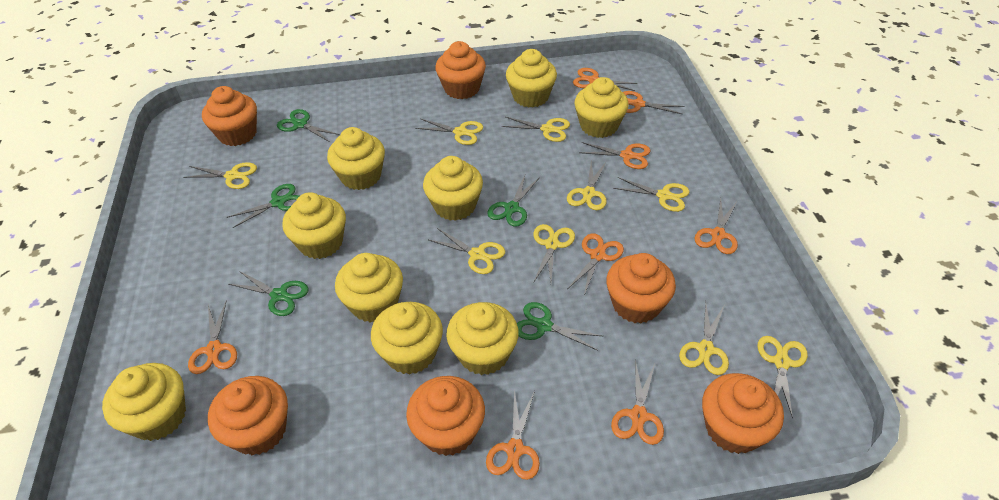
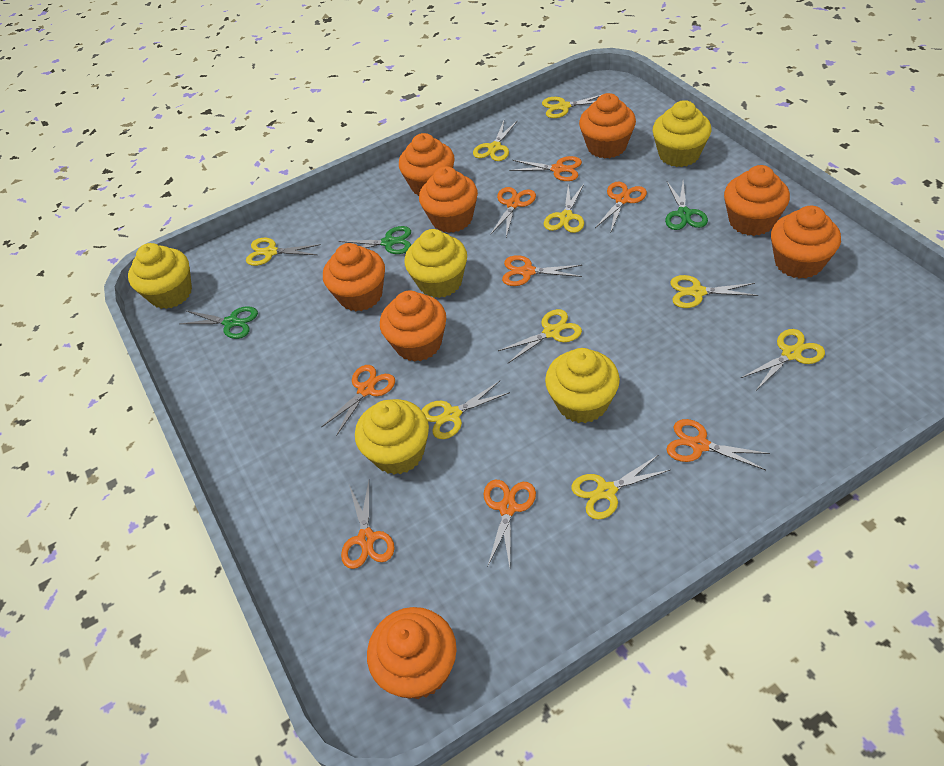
green scissors: [227,184,299,228] [229,271,309,316] [277,109,340,142] [487,175,540,227] [517,302,602,351] = 5 -> [180,306,258,339] [339,226,411,254] [665,181,708,230] = 3
orange cupcake: [202,86,257,146] [208,376,288,456] [406,376,485,456] [435,41,486,99] [606,253,676,323] [702,373,784,454] = 6 -> [323,243,385,311] [367,607,457,699] [380,291,446,362] [399,133,455,196] [419,166,478,233] [579,93,636,159] [724,165,790,236] [771,206,841,279] = 8
yellow cupcake: [102,363,186,441] [282,192,346,259] [327,127,385,190] [335,253,403,323] [371,302,443,375] [423,156,483,221] [446,302,519,375] [506,49,557,108] [575,77,629,138] = 9 -> [128,243,192,309] [355,399,429,475] [404,229,467,298] [545,348,620,423] [653,100,711,167] = 5

